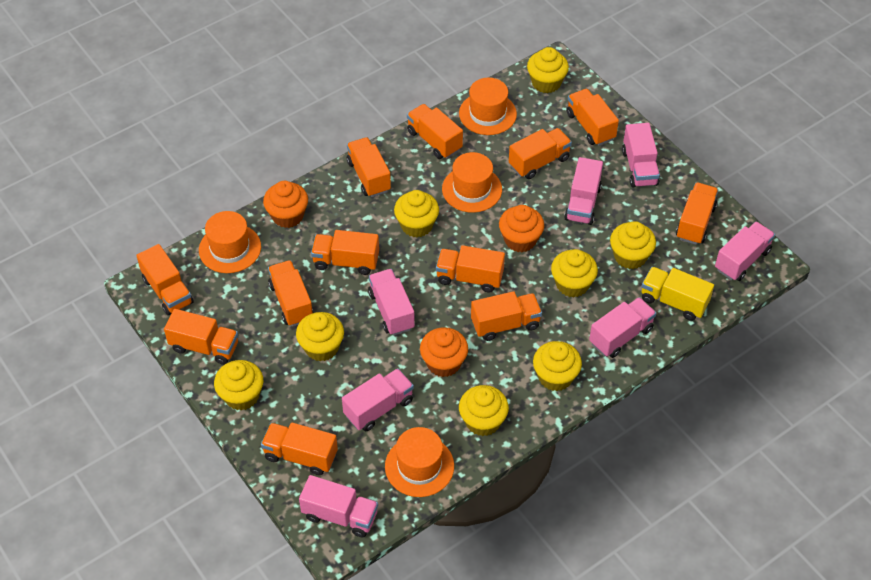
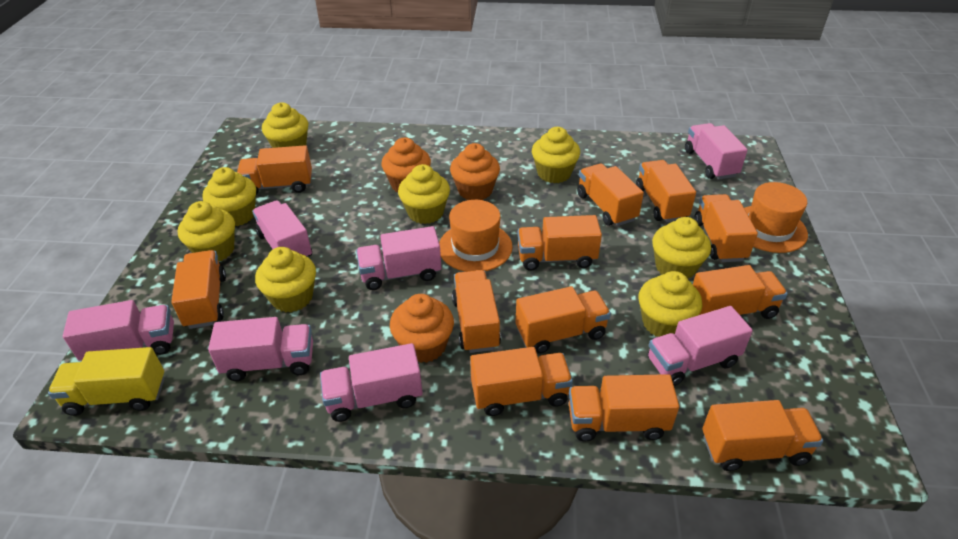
orange hat: [199,211,261,273] [385,427,454,497] [442,152,502,213] [459,78,517,135] = 4 -> [439,200,513,272] [744,182,808,253] = 2

